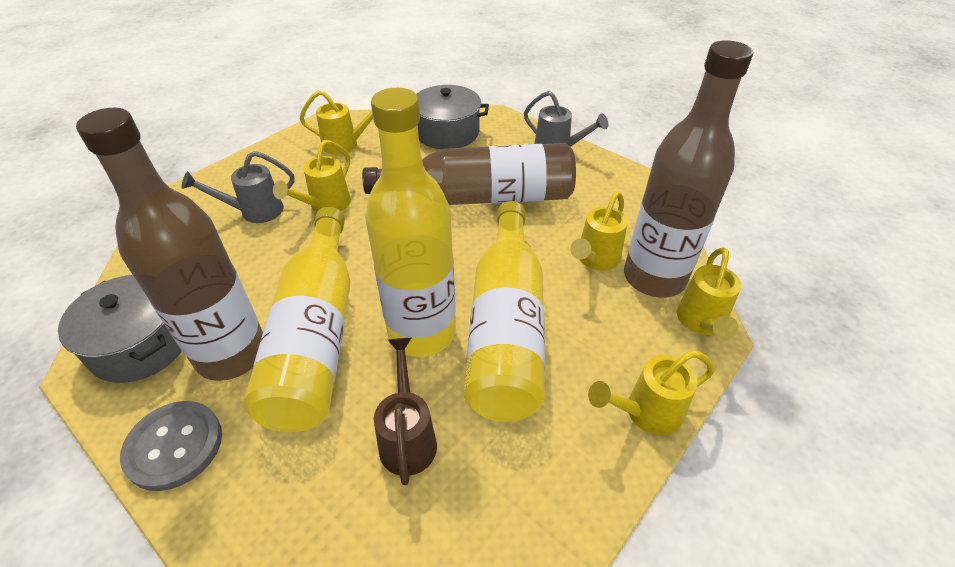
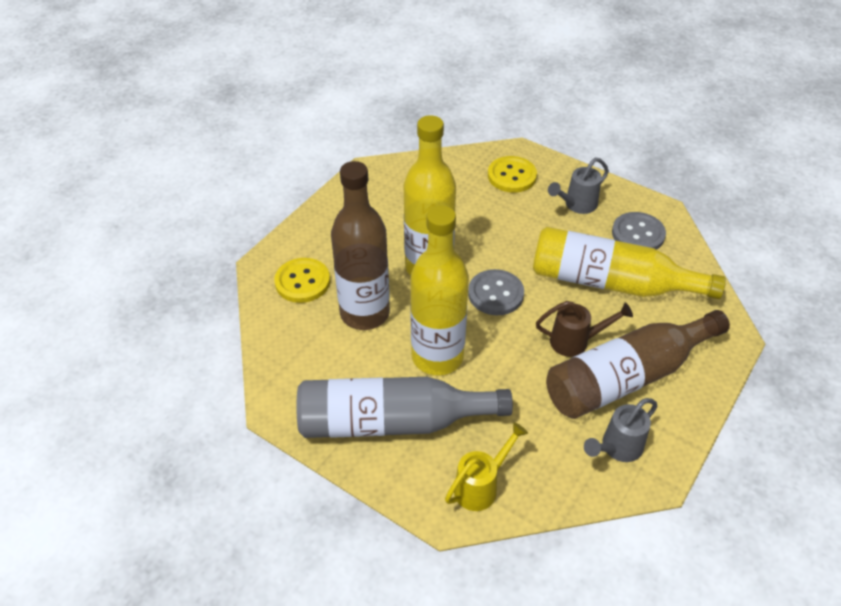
brown bottle: [76,108,263,381] [362,143,576,205] [624,40,753,298] = 3 -> [331,161,390,330] [546,310,730,419] = 2
grey bottle: none = 0 -> [296,377,513,438] = 1
grey button: [120,401,222,491] = 1 -> [468,269,524,315] [612,212,666,250] = 2
grey pot: [58,275,182,383] [416,85,489,149] = 2 -> none = 0
yellow button: none = 0 -> [274,258,330,303] [488,156,537,193] = 2
yellow watering can: [273,140,351,212] [300,90,373,155] [570,191,628,271] [588,350,715,435] [677,248,741,340] = 5 -> [445,422,528,511] = 1

